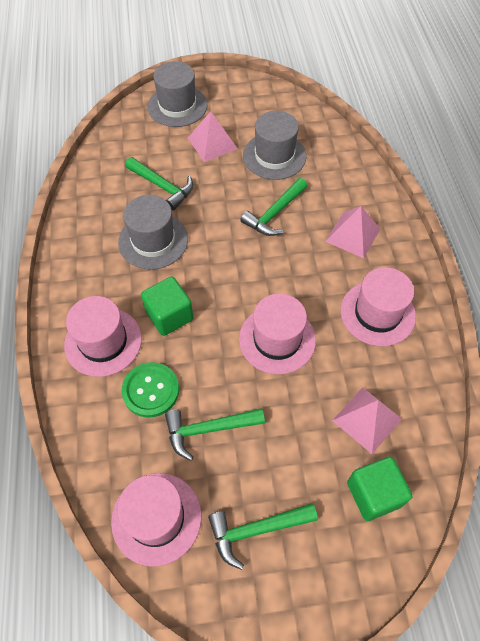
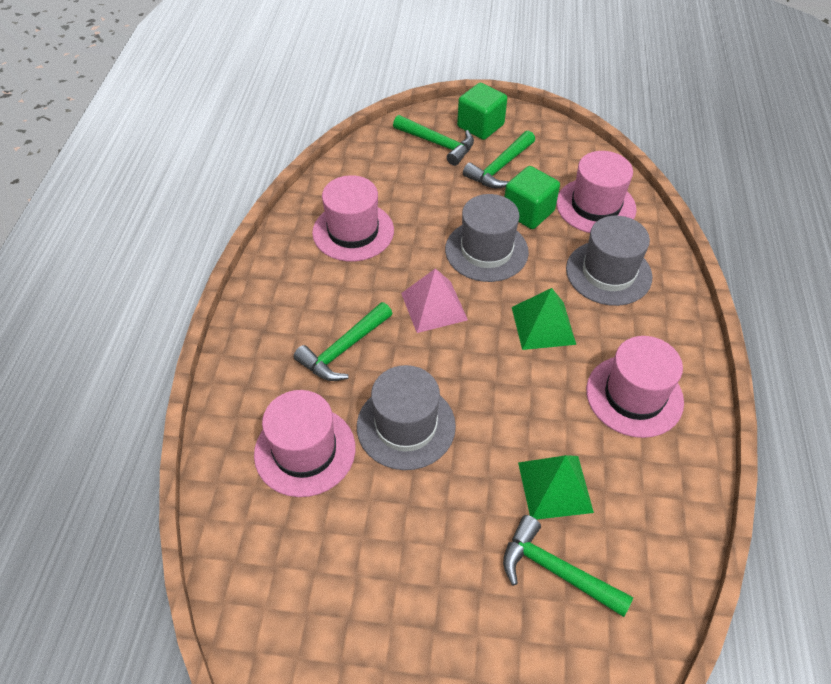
green button: [122,362,179,418] = 1 -> none = 0
green pyramid: none = 0 -> [512,288,576,350] [518,455,594,519] = 2
pink pyramid: [188,111,238,162] [325,206,380,258] [332,387,402,454] = 3 -> [401,268,468,333] = 1

